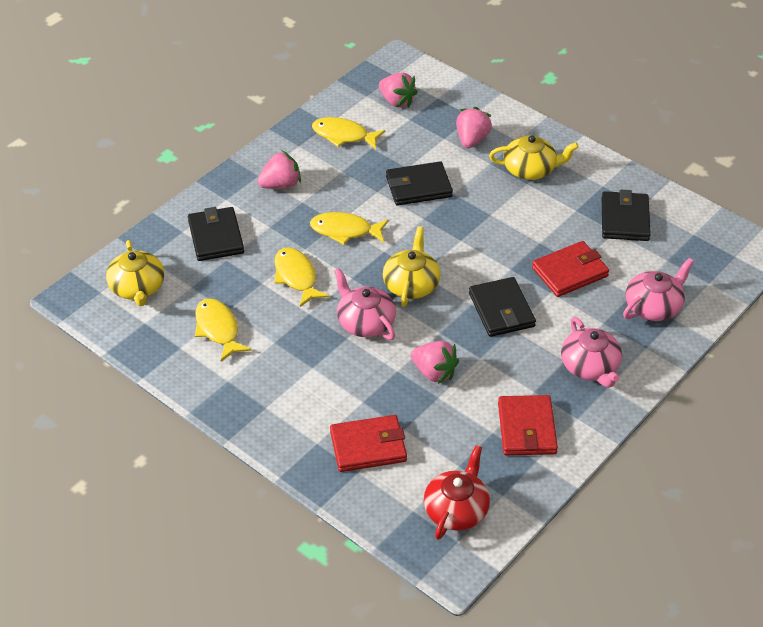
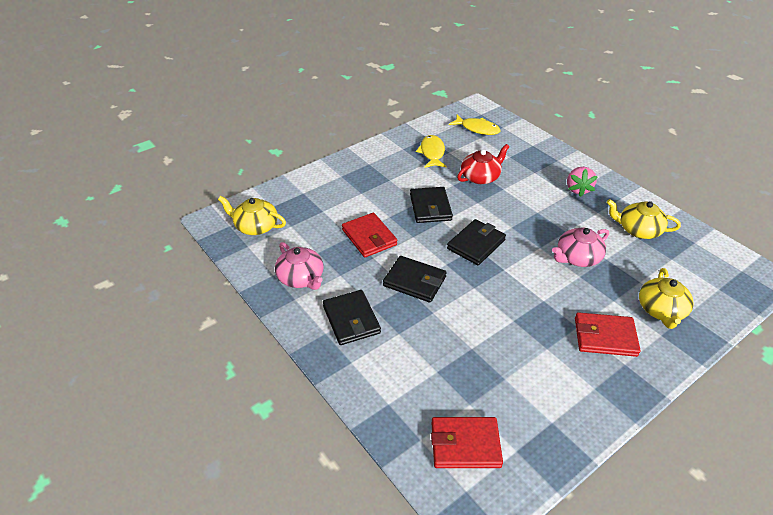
pink strawberry: [257,150,301,189] [379,73,418,107] [411,341,459,384] [456,107,492,148] = 4 -> [567,167,598,197] = 1
pink teapot: [334,268,396,340] [561,317,622,388] [623,258,694,321] = 3 -> [275,242,323,290] [552,227,609,267] = 2
yellow fish: [195,298,252,361] [274,247,329,307] [310,212,389,245] [312,117,385,149] = 4 -> [416,135,447,168] [449,115,501,135] = 2

